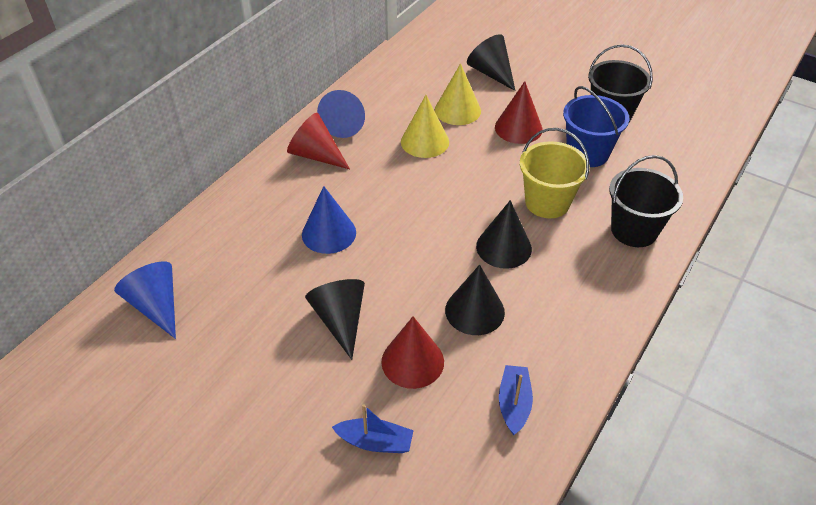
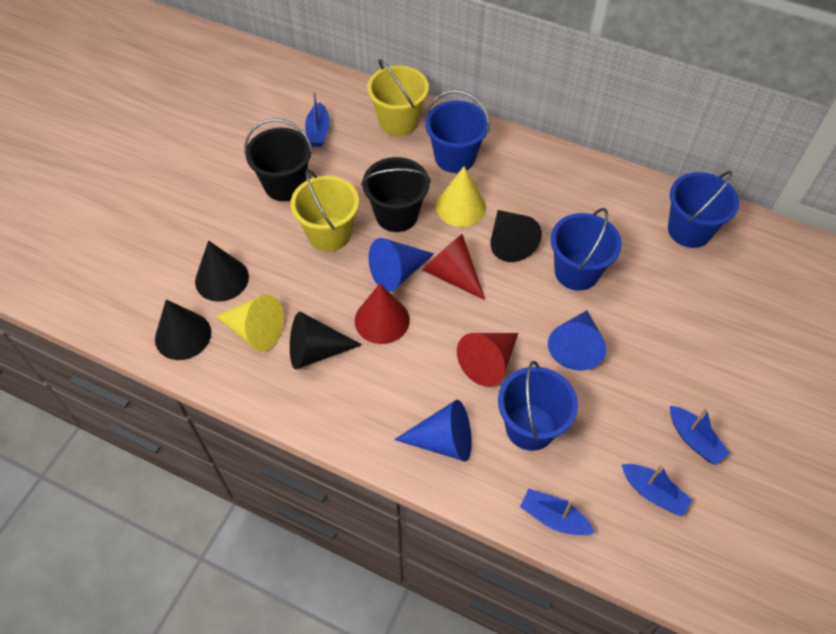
blue boat: [332,404,414,453] [499,365,533,435] = 2 -> [305,91,330,146] [520,489,595,535] [621,464,692,516] [670,406,730,465] = 4
blue bucket: [563,86,629,167] = 1 -> [425,90,490,173] [498,361,578,451] [551,208,622,291] [668,171,739,248] = 4
yellow bucket: [520,128,590,218] = 1 -> [290,170,359,252] [367,59,429,136] = 2

